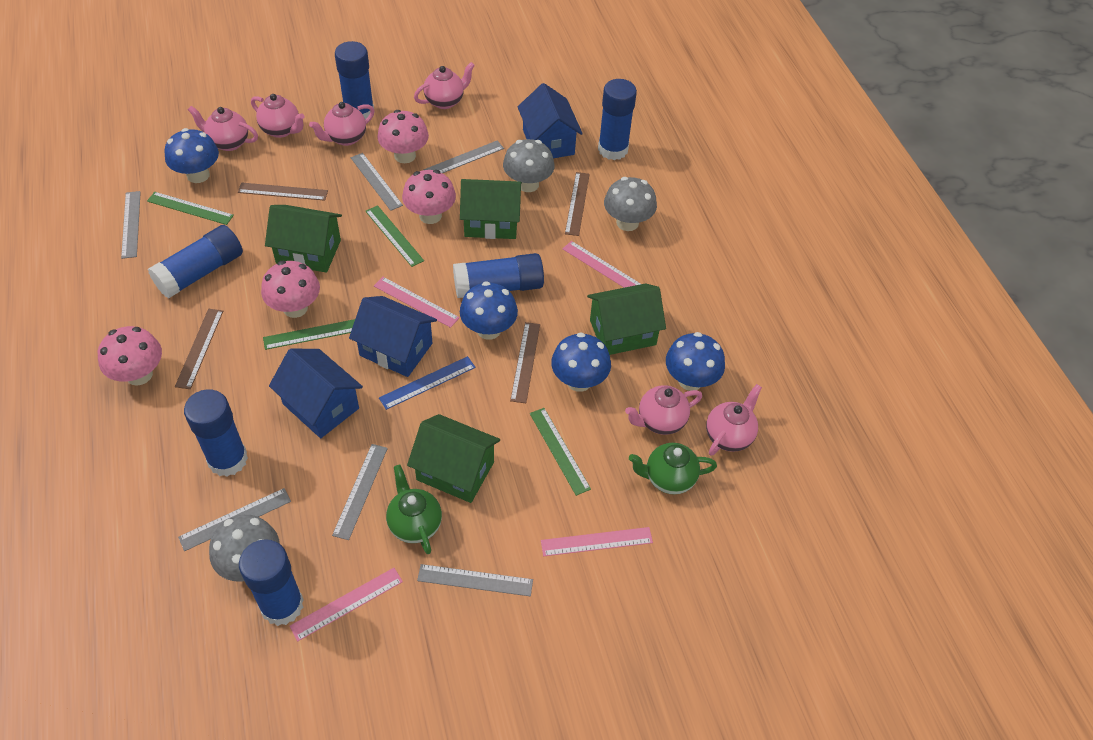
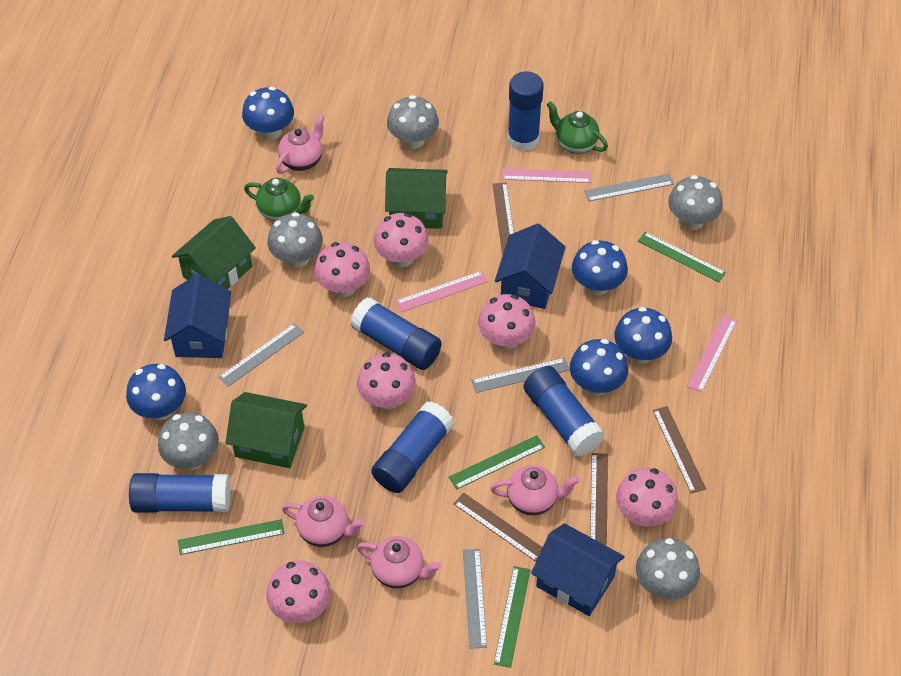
blue glue stick: [148,225,243,299] [184,389,248,477] [239,539,304,626] [335,41,375,119] [453,253,544,298] [598,79,637,160] = 6 -> [129,473,231,513] [350,297,442,370] [371,401,454,493] [507,72,544,151] [524,366,605,456] = 5
blue mushroom: [164,128,219,183] [460,281,518,340] [551,332,611,392] [666,332,725,391] = 4 -> [126,364,186,420] [242,87,294,140] [570,339,628,395] [572,240,628,295] [614,307,672,364] = 5
blue ruler: [379,356,475,410] = 1 -> none = 0
green house: [265,205,342,273] [407,414,500,503] [460,179,522,239] [587,283,666,355] = 4 -> [172,216,256,289] [225,392,307,468] [385,168,448,229] = 3
grey mushroom: [209,515,280,581] [503,139,555,192] [604,177,657,231] = 3 -> [158,412,219,470] [267,212,323,268] [387,95,439,149] [636,538,700,600] [668,175,723,230] = 5
grey ruler: [121,191,141,259] [178,488,291,551] [332,444,388,540] [351,153,403,211] [417,564,533,596] [424,140,504,173] = 6 -> [218,323,304,387] [463,549,487,649] [471,358,569,393] [584,174,674,202] = 4
pink mushroom: [98,326,162,386] [261,261,320,318] [378,110,429,163] [402,170,456,224] = 4 -> [266,561,331,623] [314,242,370,297] [357,352,416,410] [373,213,429,267] [478,294,535,350] [616,468,678,526] = 6
pink ruler: [289,568,403,641] [374,277,459,328] [541,527,653,556] [563,241,641,288] = 4 -> [396,271,488,312] [502,168,592,183] [687,315,737,392] = 3
pink teapot: [188,106,258,151] [251,94,305,138] [309,102,375,146] [414,62,475,109] [625,385,702,435] [706,384,762,456] = 6 -> [276,114,325,174] [282,496,365,547] [357,536,441,588] [491,465,580,515] = 4

